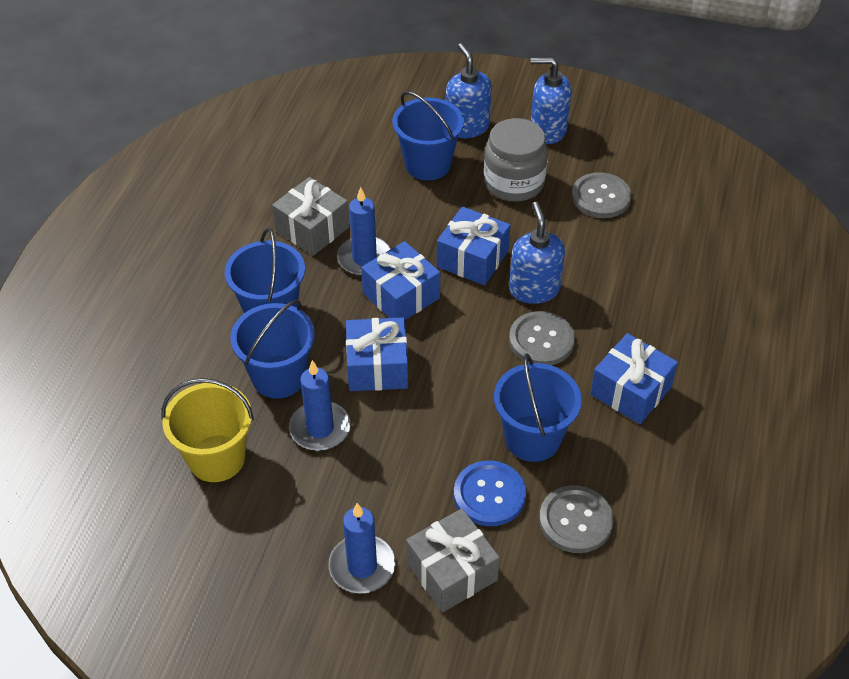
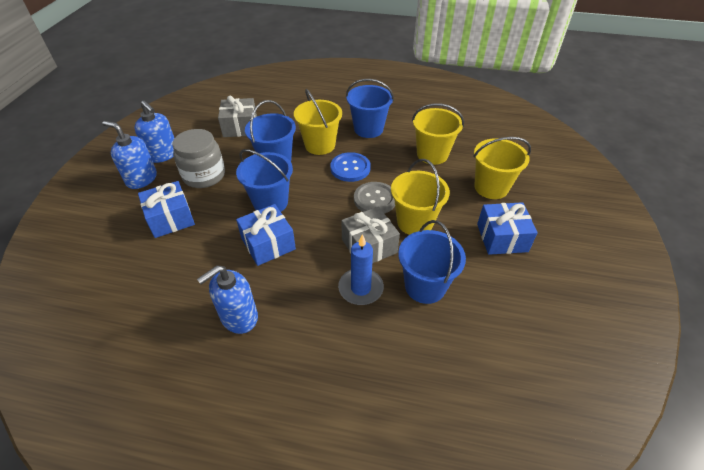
blue candle: [289,360,351,451] [329,503,395,593] [337,187,390,276] = 3 -> [338,234,384,305] = 1
blue gift: [346,317,408,391] [361,241,440,320] [437,207,511,285] [590,333,678,424] = 4 -> [138,181,195,238] [236,204,296,266] [477,202,538,255] = 3
grey button: [509,311,575,365] [539,485,614,553] [572,172,631,218] = 3 -> [354,182,395,214] = 1
yellow bucket: [161,378,254,482] = 1 -> [294,89,342,155] [391,159,450,235] [412,103,464,165] [473,137,531,199] = 4

